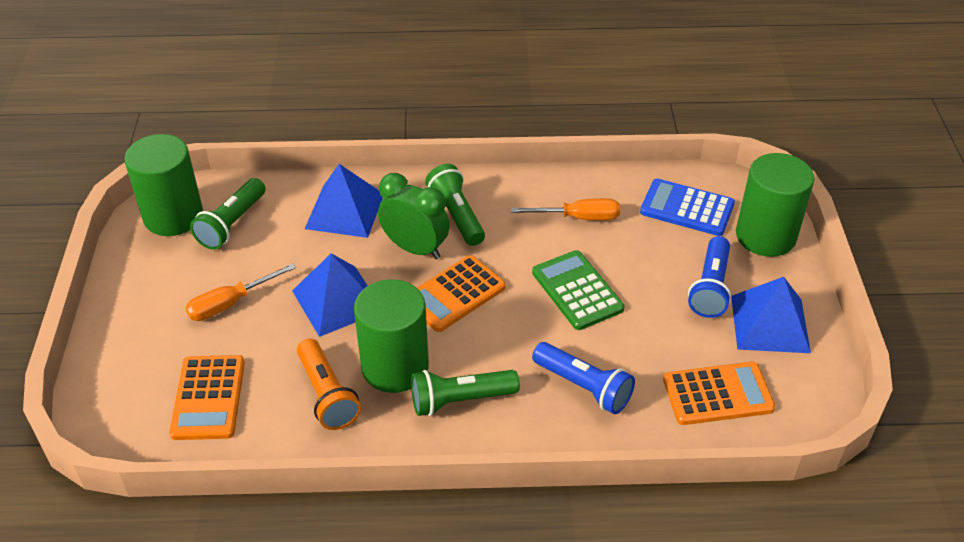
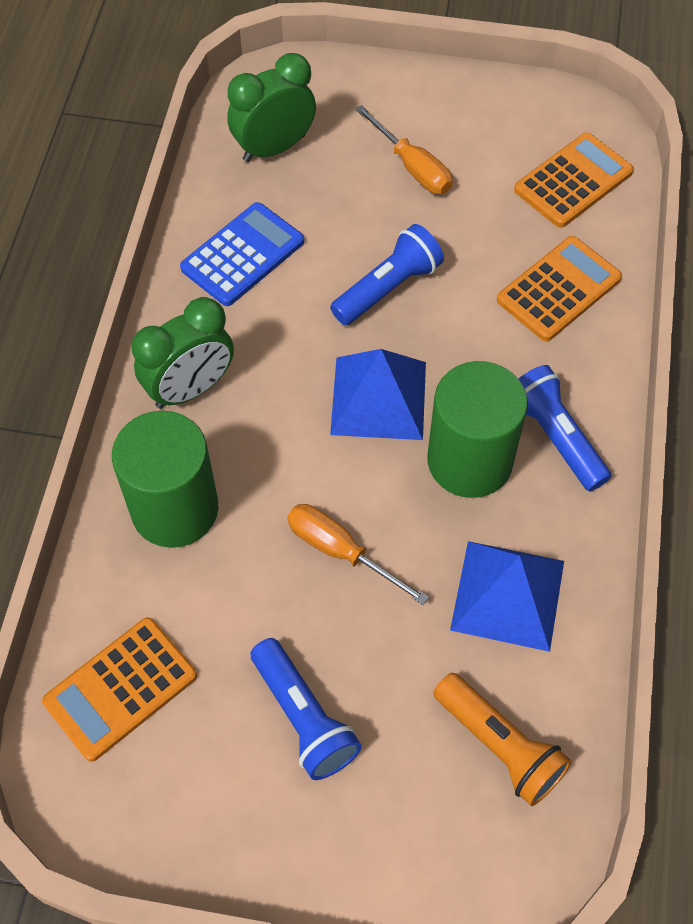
blue flashlight: [532,342,635,414] [688,236,731,318] = 2 -> [251,638,362,780] [330,224,444,325] [518,365,611,491] = 3
blue pyramid: [292,253,368,337] [305,164,383,238] [731,277,811,353] = 3 -> [330,349,426,440] [450,541,564,652] = 2
green calculator: [532,250,624,330] = 1 -> none = 0
green clock: [378,173,450,259] = 1 -> [132,297,234,409] [227,53,316,162] = 2
green cylinder: [124,134,203,236] [354,279,429,393] [736,153,814,257] = 3 -> [112,411,218,548] [428,361,528,498] = 2
green flashlight: [190,178,265,250] [411,370,520,416] [425,164,485,246] = 3 -> none = 0

